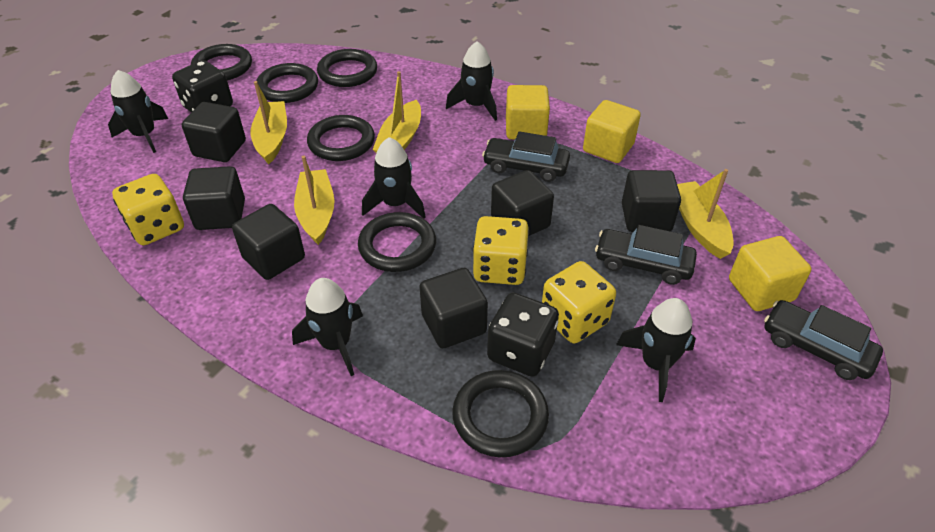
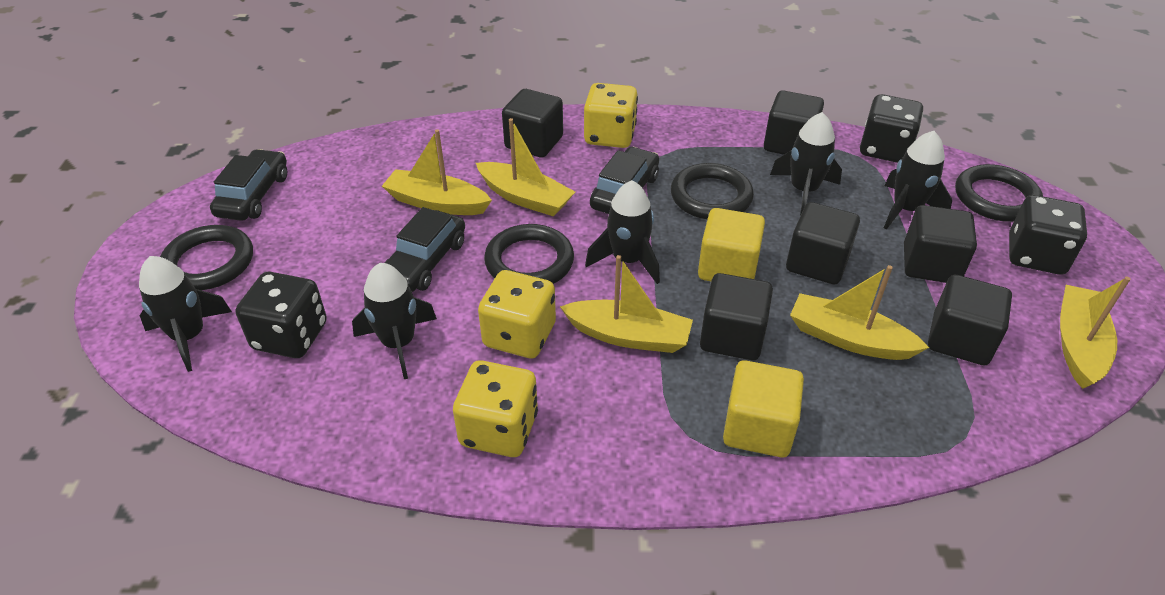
black dice: [172,60,233,112] [487,293,559,376] = 2 -> [236,272,327,358] [860,94,923,163] [1009,195,1087,275] = 3
black ring: [191,44,252,80] [256,63,318,103] [307,115,375,161] [317,49,377,87] [358,212,436,272] [452,370,549,457] = 6 -> [160,225,253,290] [484,224,574,284] [671,163,754,219] [955,164,1043,222] = 4
yellow boat: [251,81,287,164] [294,156,334,245] [373,71,421,153] [677,169,734,259] = 4 -> [382,129,492,215] [476,118,575,216] [560,255,693,353] [790,265,929,360] [1060,276,1131,389] = 5
yellow cube: [506,85,550,139] [583,100,641,163] [729,236,811,311] = 3 -> [698,208,765,281] [723,360,804,457] = 2

